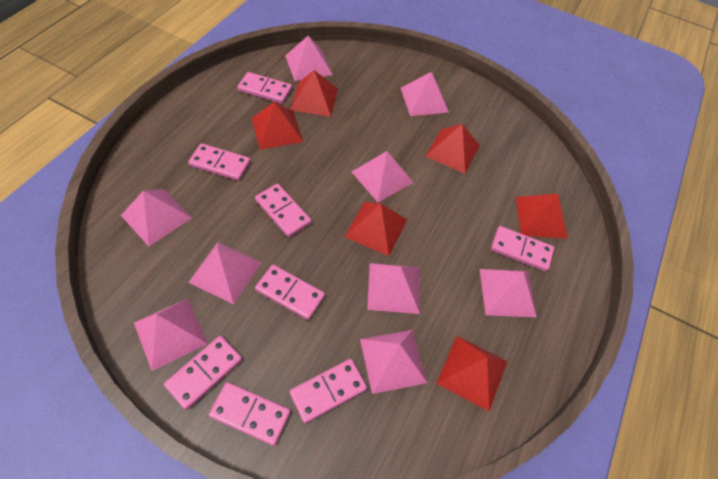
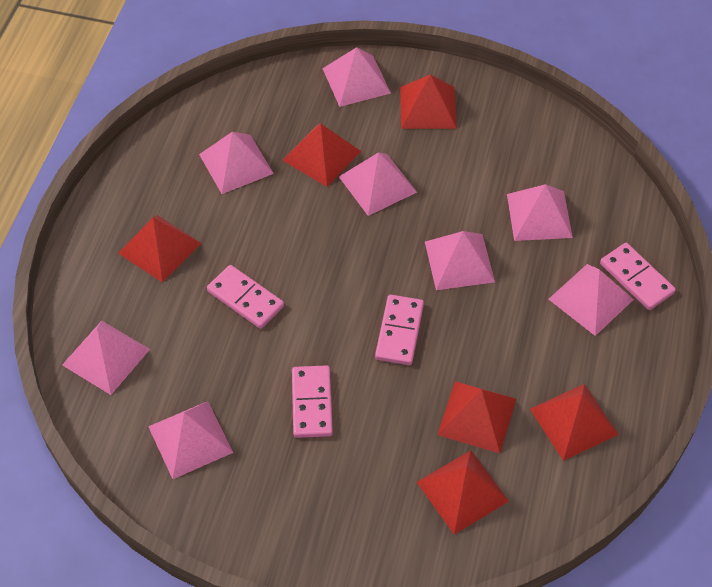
pink domino: [164,336,242,410] [188,143,251,181] [209,382,291,446] [238,72,292,104] [255,184,311,237] [255,265,325,320] [289,359,367,423] [491,226,554,272] = 8 -> [207,265,284,329] [292,365,333,438] [375,295,424,365] [600,243,676,310] = 4
pink pyramid: [121,189,191,246] [134,298,208,371] [188,242,262,304] [285,36,333,81] [352,151,413,202] [360,330,427,394] [367,263,420,314] [401,72,449,116] [480,269,537,317] = 9 -> [62,321,150,395] [148,401,233,479] [199,132,274,194] [322,47,391,107] [339,152,417,216] [425,231,495,290] [507,184,573,241] [548,264,634,336] = 8

